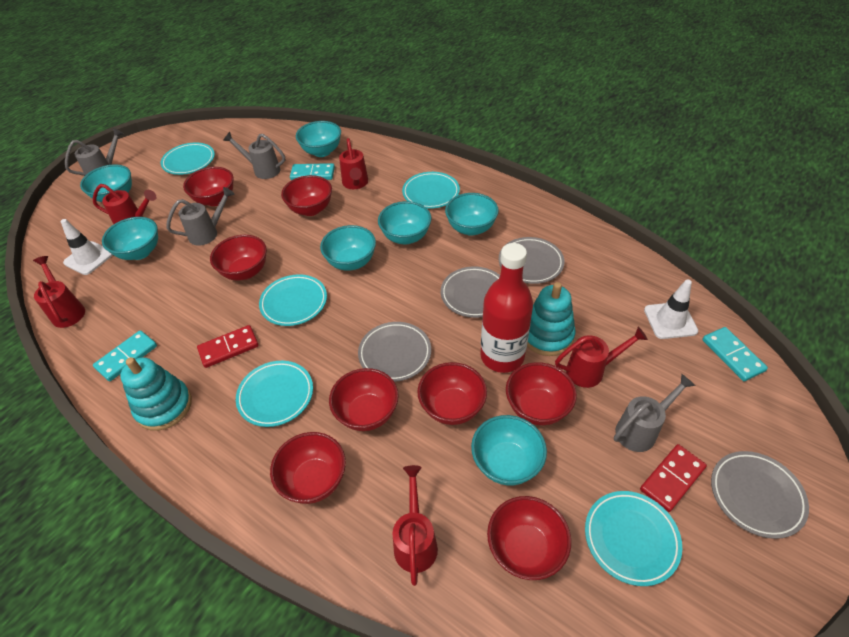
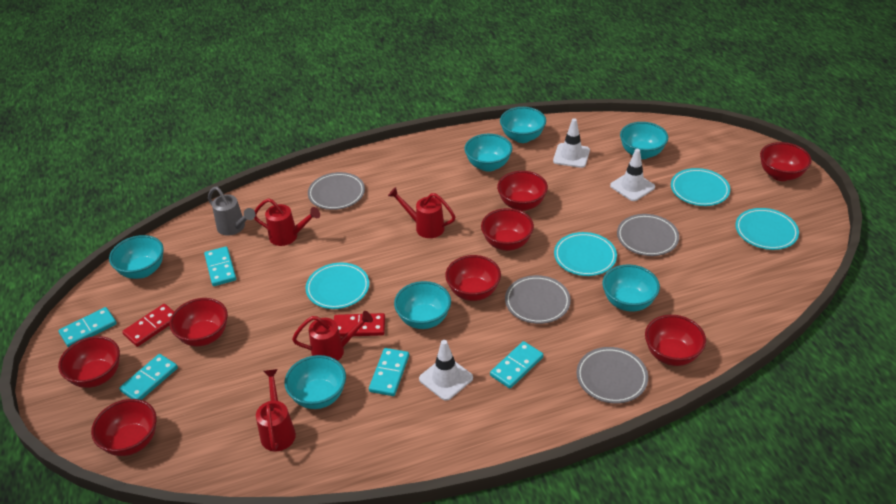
grey watering can: [65,128,124,176] [166,187,234,246] [223,132,285,179] [614,374,696,452] = 4 -> [208,186,256,236] = 1
red bottle: [481,243,533,373] = 1 -> none = 0
red watering can: [33,256,85,328] [93,184,156,224] [339,138,368,189] [392,465,438,586] [555,327,648,388] = 5 -> [254,198,320,246] [256,369,296,451] [292,311,373,361] [388,187,455,238] = 4
turquoise domino: [93,330,157,381] [290,163,335,180] [702,327,768,381] = 3 -> [58,307,117,348] [119,354,178,400] [204,246,236,286] [369,348,409,396] [490,341,543,389] = 5
turquoise plate: [161,142,215,175] [236,361,313,427] [259,274,327,326] [402,172,460,209] [585,491,682,586] = 5 -> [305,263,369,309] [554,232,617,276] [671,168,730,206] [735,208,799,250] = 4
turquoise stacking toy: [120,357,192,431] [527,282,575,356] = 2 -> none = 0
white traffic cone: [61,219,113,275] [644,279,698,339] = 2 -> [419,340,473,401] [553,118,590,168] [610,149,655,201] = 3

